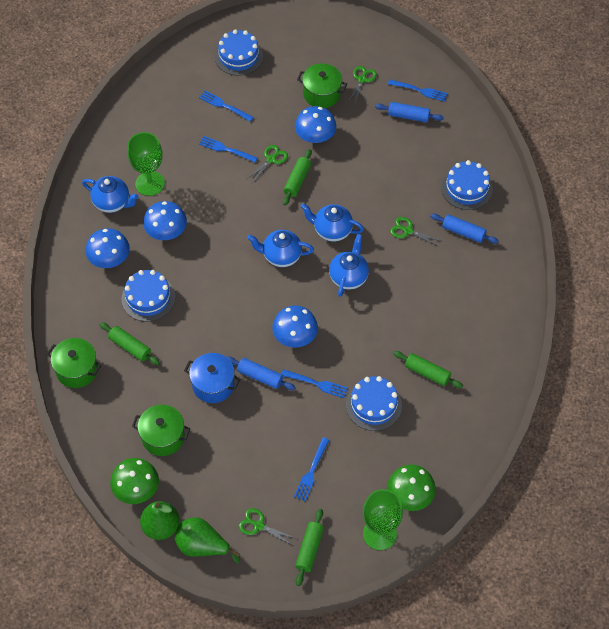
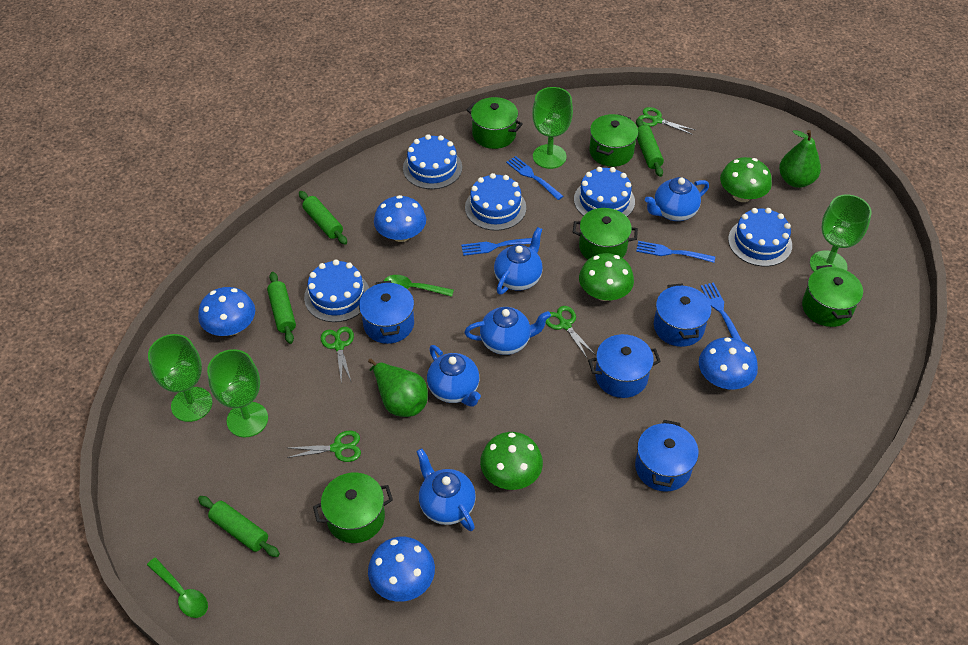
blue cake: [121,270,175,322] [215,29,263,76] [346,376,402,431] [441,160,493,210] = 4 -> [304,259,369,322] [403,134,462,189] [465,173,526,231] [574,167,635,217] [728,208,792,267] = 5
blue fork: [199,90,254,122] [199,136,258,163] [281,369,348,398] [294,437,329,502] [388,79,448,102] = 5 -> [461,238,532,256] [506,156,563,200] [636,241,715,263] [700,283,742,341] = 4
blue pot: [184,353,240,403] = 1 -> [359,281,414,344] [588,334,661,398] [635,420,699,492] [654,284,712,347] = 4
blue rolling pin: [227,356,296,390] [375,102,444,122] [430,214,499,244] = 3 -> none = 0
blue teapot: [82,176,139,213] [247,230,314,267] [301,203,364,242] [329,234,369,297] = 4 -> [416,449,476,531] [427,345,481,407] [465,307,551,355] [494,227,543,294] [645,177,709,221] = 5
green goblet: [127,132,165,196] [363,489,403,550] = 2 -> [148,334,212,422] [207,349,268,437] [532,87,573,169] [810,194,871,271] = 4
green mushroom: [110,458,159,504] [387,465,436,511] = 2 -> [480,432,543,490] [579,253,634,301] [720,157,772,202] = 3
green pot: [47,338,101,388] [132,405,191,456] [297,63,347,108] = 3 -> [313,473,393,543] [467,97,523,149] [573,208,638,260] [589,114,638,167] [802,265,863,327] = 5
green spoon: none = 0 -> [147,558,208,618] [384,275,454,297] = 2

